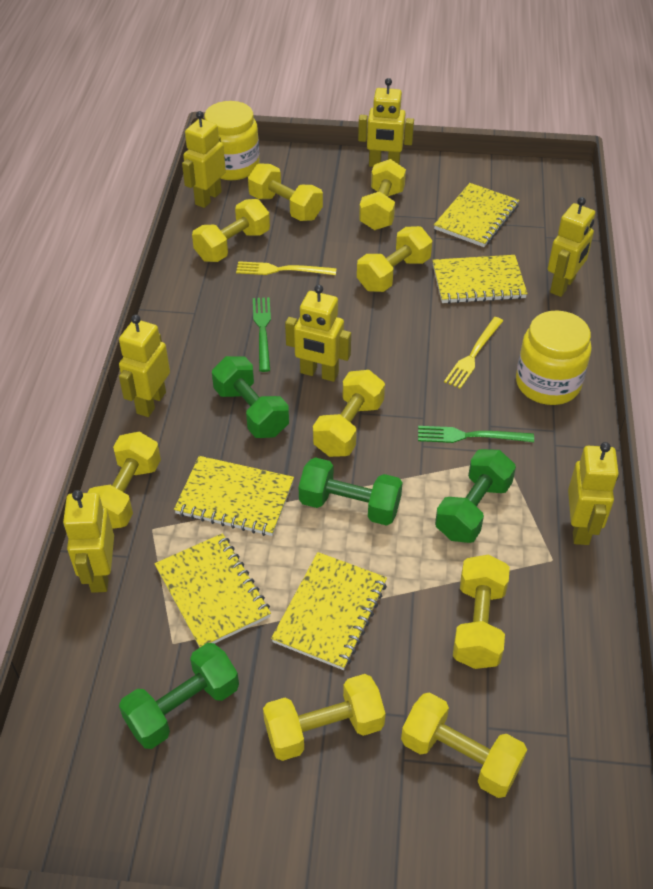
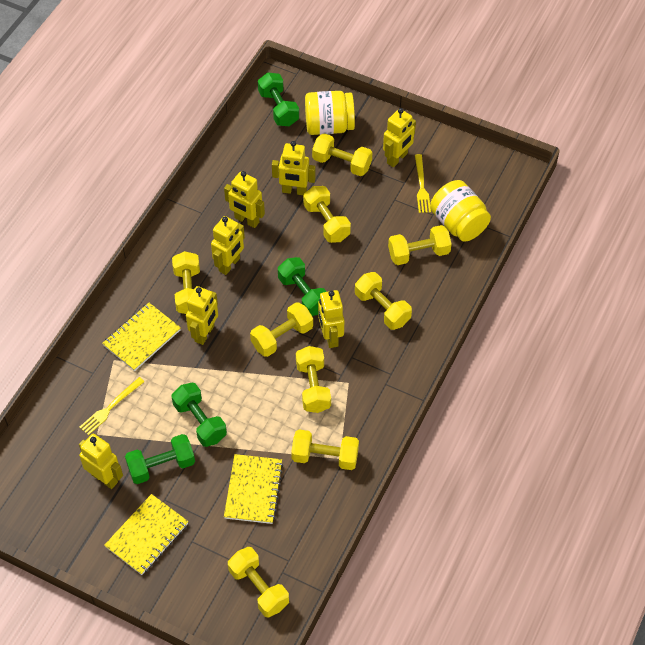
green fork: [253,297,271,372] [418,426,534,443] = 2 -> none = 0
yellow notebook: [155,533,271,648] [174,456,294,536] [271,552,387,670] [432,255,528,304] [434,183,519,247] = 5 -> [102,303,181,371] [104,494,188,575] [224,454,283,524] = 3

